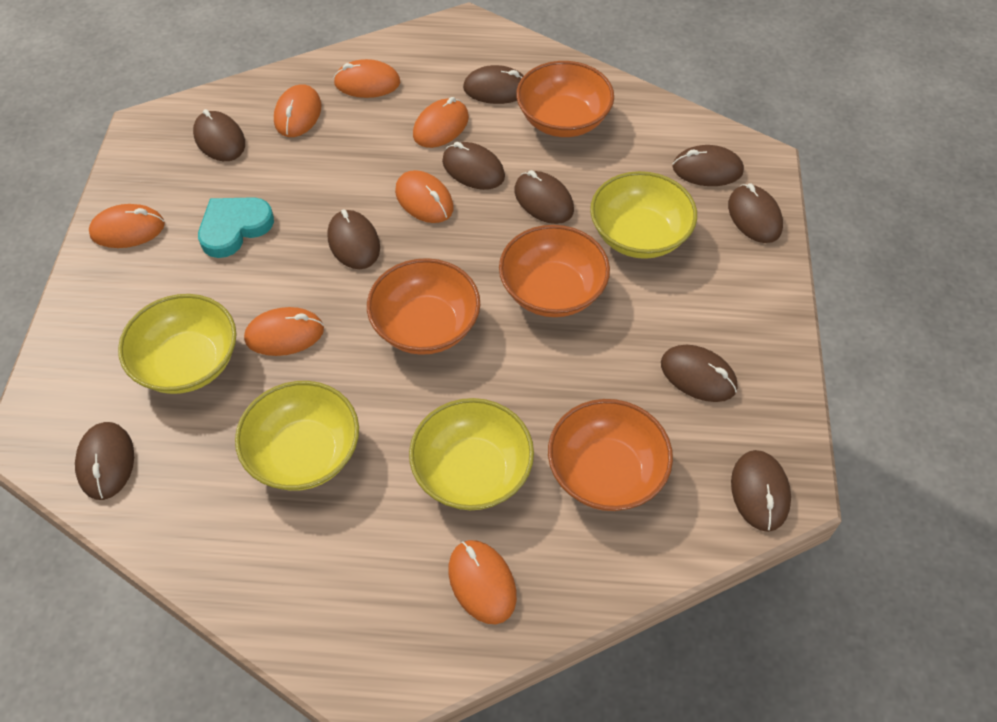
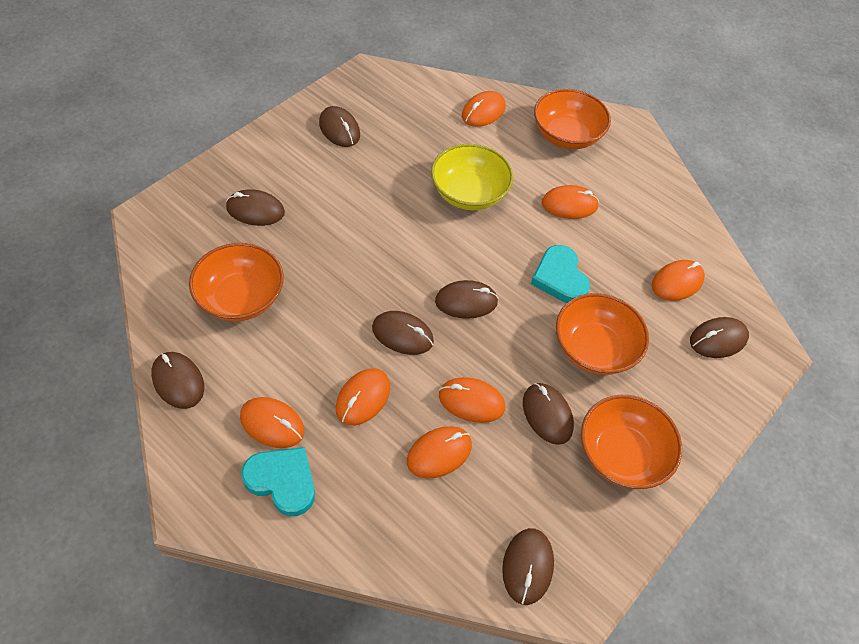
brown mouse: [75,422,134,500] [193,109,245,161] [327,210,380,269] [442,142,505,190] [463,65,524,104] [515,170,574,224] [661,345,737,402] [673,145,744,186] [728,184,783,243] [731,450,791,532] = 10 -> [151,352,204,409] [226,189,285,226] [319,106,360,147] [372,311,434,355] [435,280,498,319] [502,528,554,605] [523,383,574,445] [690,317,749,358] = 8
turquoise heart: [198,197,274,258] = 1 -> [241,447,315,516] [531,245,590,303] = 2
yellow bowl: [118,294,237,394] [235,381,359,491] [409,398,534,510] [590,171,697,259] = 4 -> [431,144,513,210] = 1

